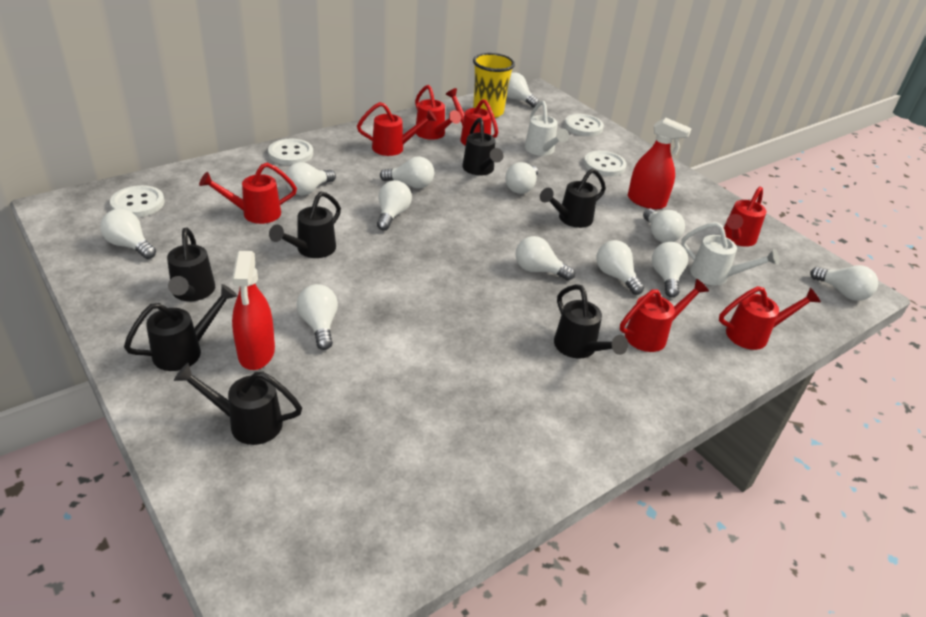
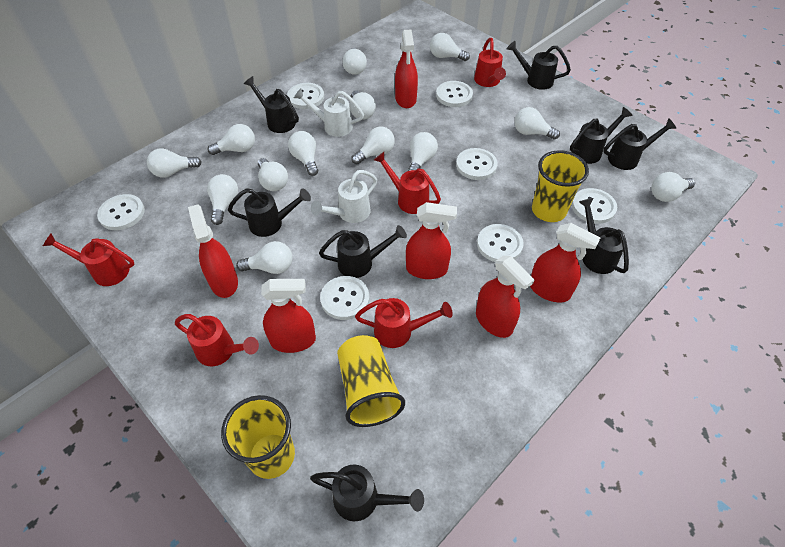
black watering can: [124,284,238,371] [167,228,215,301] [174,363,302,445] [269,191,341,258] [462,118,504,175] [540,168,606,228] [554,284,628,358] = 7 -> [228,188,311,237] [244,76,299,133] [310,465,424,521] [319,225,407,278] [507,41,571,90] [570,107,633,164] [579,198,629,274] [604,118,677,170] = 8
red spray bottle: [232,251,275,370] [628,118,692,209] = 2 -> [188,205,238,298] [261,279,316,353] [395,29,418,108] [406,202,457,279] [476,256,535,338] [530,223,601,303] = 6
red watering can: [199,163,297,224] [357,102,437,156] [415,85,461,140] [446,88,498,146] [620,279,709,352] [719,286,821,350] [724,186,766,247] = 7 -> [43,233,135,286] [175,314,259,366] [355,298,453,348] [374,152,441,214] [474,38,506,87] = 5
white button: [110,185,165,218] [268,139,313,165] [564,114,604,136] [584,151,627,176] = 4 -> [97,194,145,230] [287,83,324,109] [320,276,370,320] [436,81,473,107] [456,148,498,180] [477,224,524,262] [572,188,617,224] = 7
white light bulb: [100,209,156,259] [285,162,336,195] [297,284,338,350] [377,180,412,231] [380,157,434,189] [505,162,538,194] [507,73,539,108] [516,236,575,281] [596,240,644,295] [643,209,685,243] [652,242,688,298] [810,265,878,301] = 12 -> [147,148,202,178] [207,174,238,225] [208,124,255,155] [236,241,292,274] [258,158,288,191] [288,131,318,176] [342,48,367,75] [350,90,376,120] [352,127,395,164] [408,132,438,171] [430,33,470,61] [514,107,560,140] [652,172,695,202] = 13
yellow cup: [473,53,515,118] = 1 -> [221,395,295,479] [337,335,405,427] [532,150,589,222] = 3

